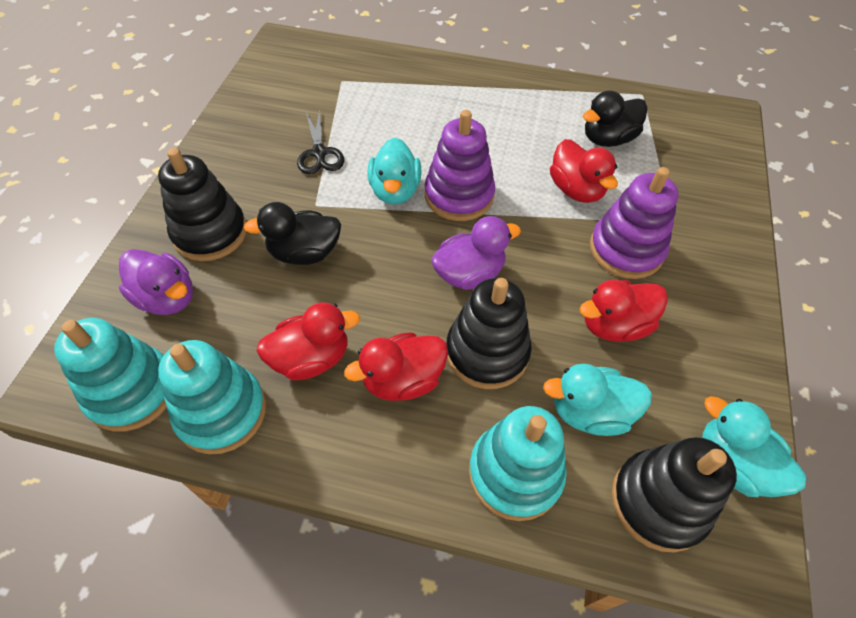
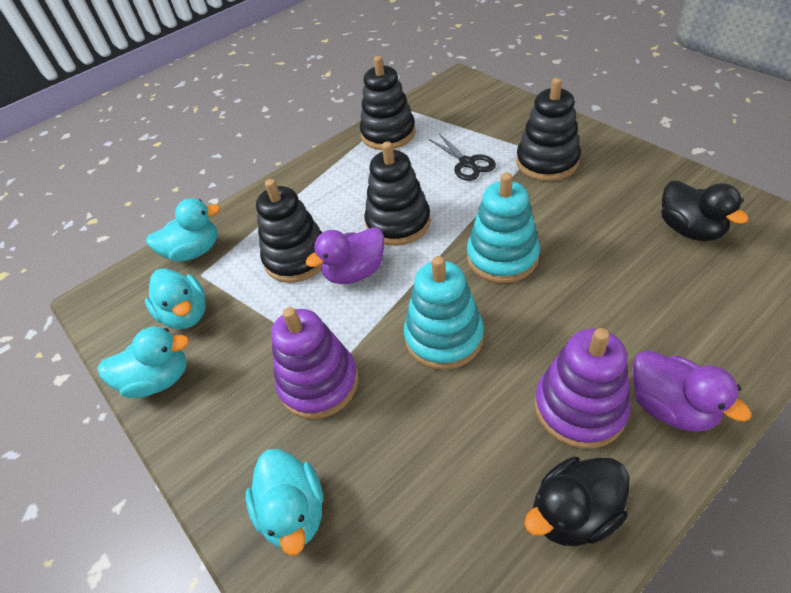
black stacking toy: [158,148,247,261] [447,278,532,389] [611,437,737,553] = 3 -> [256,179,323,283] [360,56,416,150] [364,142,431,246] [516,78,581,181] = 4
red duck: [257,302,360,380] [344,332,448,401] [550,139,618,203] [580,280,668,342] = 4 -> none = 0
turquoise duck: [368,138,422,205] [543,364,652,436] [702,396,806,497] = 3 -> [98,327,189,398] [145,268,206,329] [146,198,220,262] [246,449,323,556] = 4
turquoise stacking toy: [54,318,167,432] [158,340,266,454] [469,406,567,521] = 3 -> [404,256,484,370] [467,173,540,283] = 2

